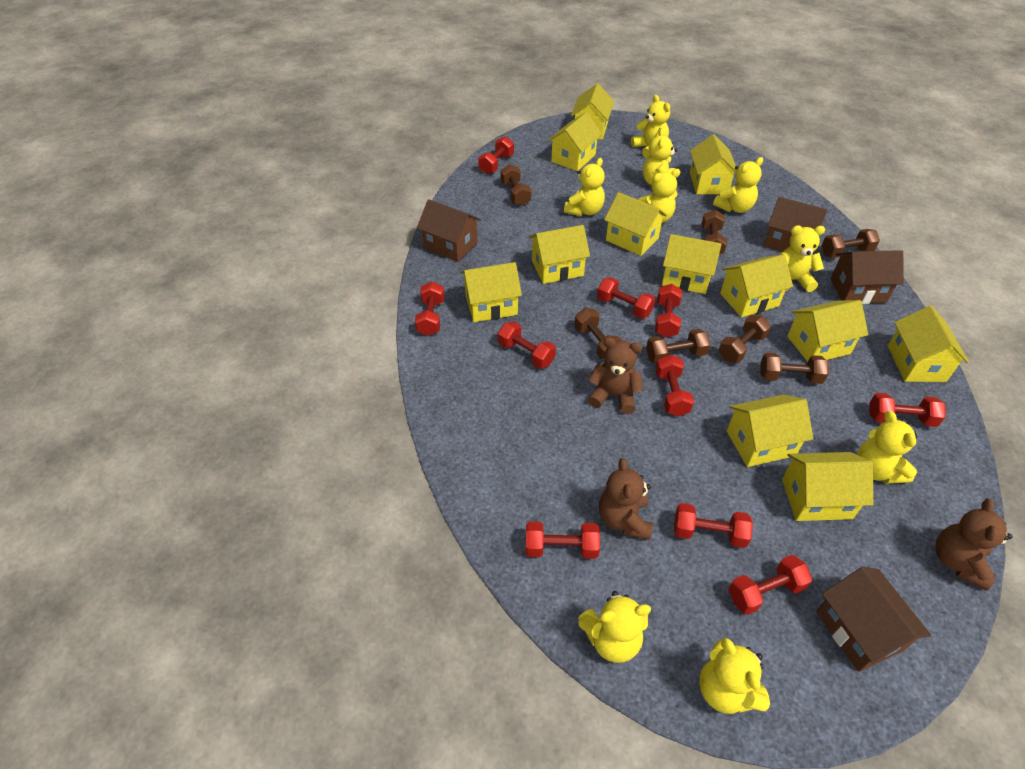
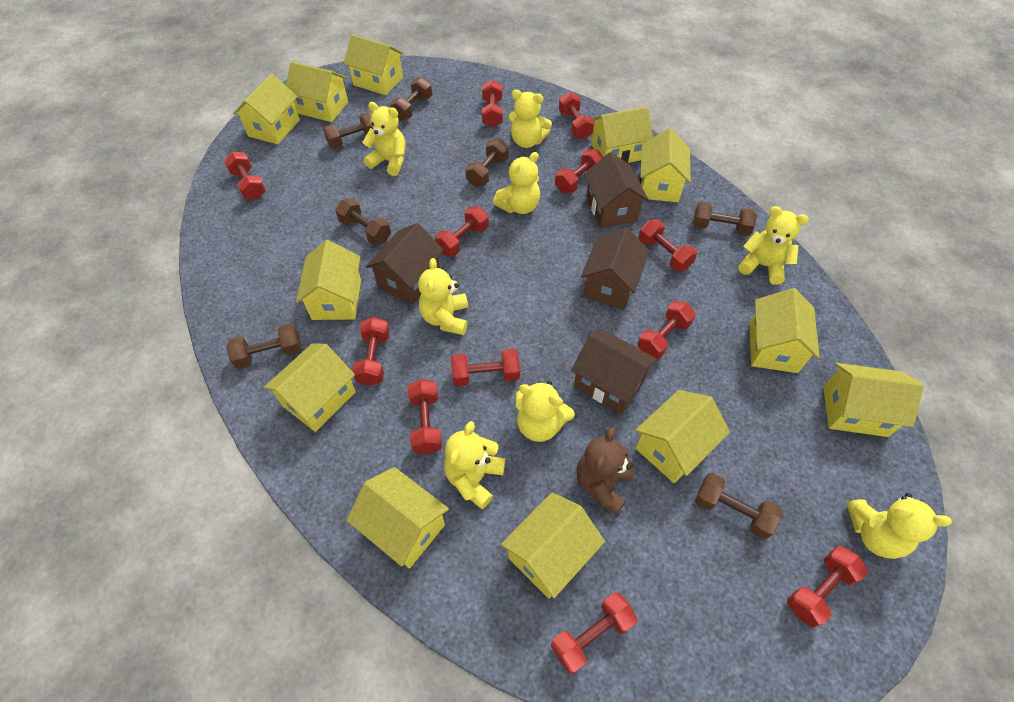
brown teddy bear: [588,337,643,414] [599,458,653,540] [936,498,1012,591] = 3 -> [576,427,634,515] = 1
red dumbbell: [415,282,445,336] [478,137,514,174] [498,321,556,369] [526,522,600,559] [597,277,655,319] [655,284,682,338] [655,354,694,417] [674,503,753,548] [729,555,812,615] [869,393,946,427] = 10 -> [224,151,266,200] [352,317,390,386] [408,379,442,454] [435,206,489,257] [451,349,520,386] [482,80,503,127] [551,592,638,674] [555,149,603,193] [559,92,594,139] [637,301,696,359] [638,220,697,272] [787,546,868,627] = 12
yellow teddy bear: [564,158,605,216] [578,591,651,663] [631,95,670,158] [637,169,681,223] [643,128,677,185] [699,638,770,714] [713,157,763,213] [780,225,825,292] [857,411,917,484] = 9 -> [362,102,405,176] [418,258,468,335] [444,421,505,509] [493,152,540,214] [508,90,552,148] [515,381,575,442] [738,206,809,285] [847,493,952,559] = 8

